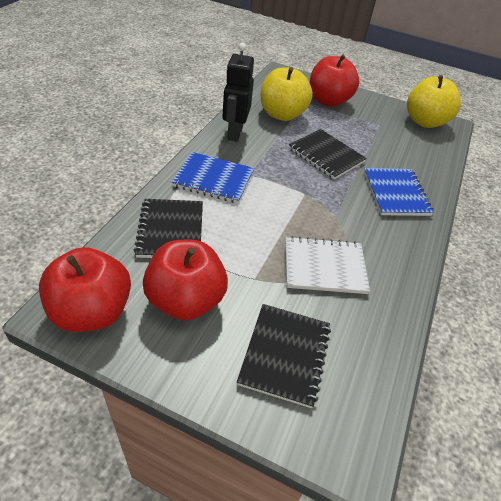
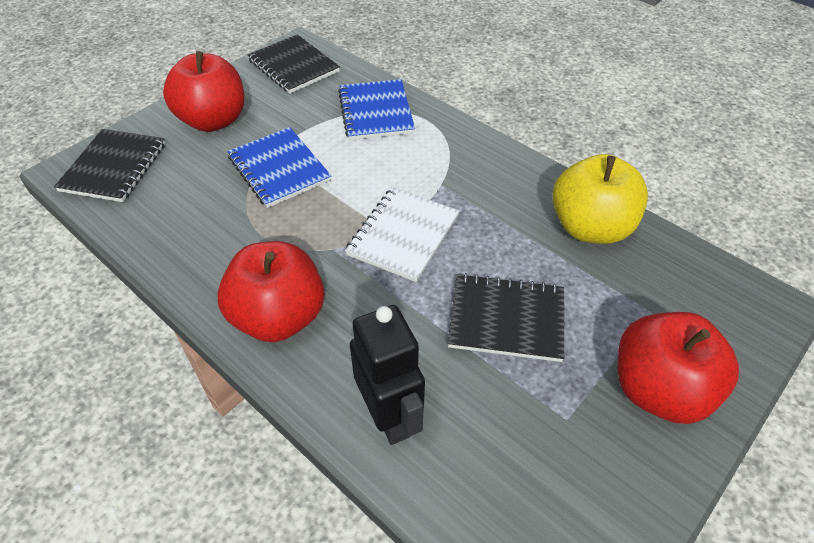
yellow apple: [260,67,313,121] [407,75,461,128] = 2 -> [553,154,648,244] = 1

